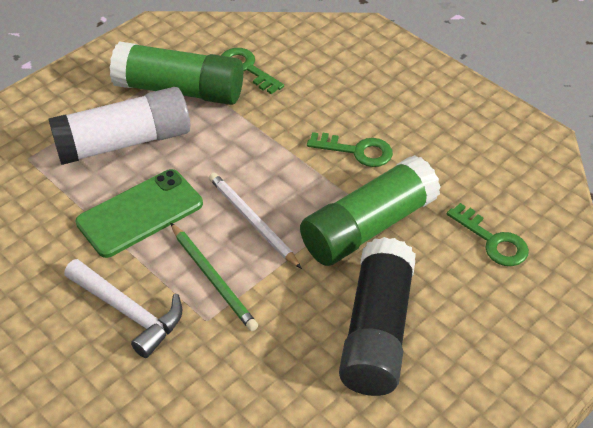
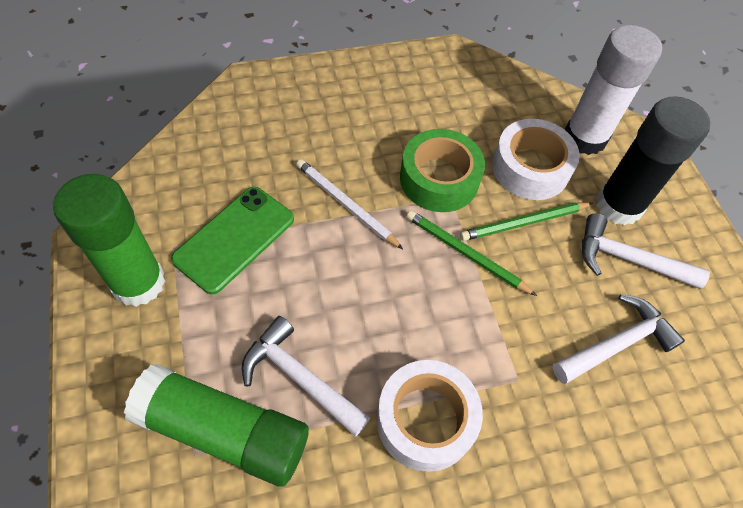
green key: [221,48,284,94] [307,132,393,167] [447,203,529,266] = 3 -> none = 0
green pencil: [170,223,258,331] = 1 -> [406,210,537,296] [460,202,593,241] = 2
green tape: none = 0 -> [400,129,485,212] = 1
white hammer: [64,259,182,358] = 1 -> [242,316,370,436] [553,294,685,384] [582,213,710,289] = 3
white tape: none = 0 -> [376,360,483,472] [492,119,580,200] = 2

